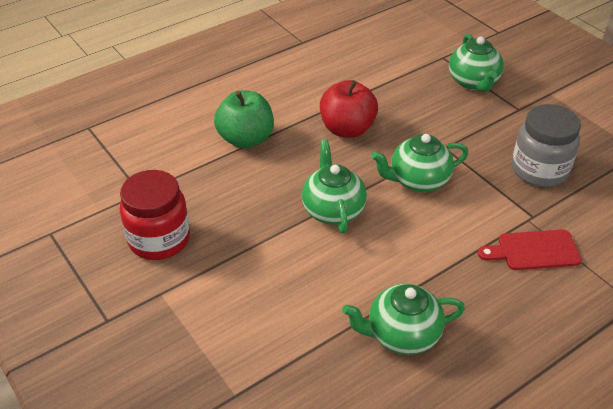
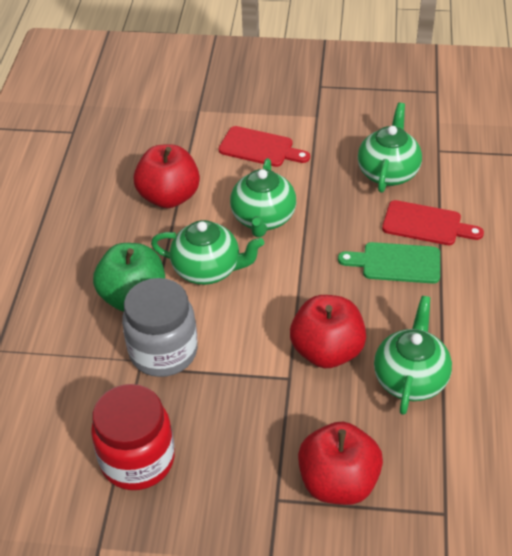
green cutting board: none = 0 -> [338,242,440,284] = 1
red apple: [320,80,378,138] = 1 -> [134,144,200,208] [290,295,366,368] [298,422,383,505] = 3
red cutting board: [478,229,582,270] = 1 -> [218,126,310,167] [382,200,484,245] = 2

